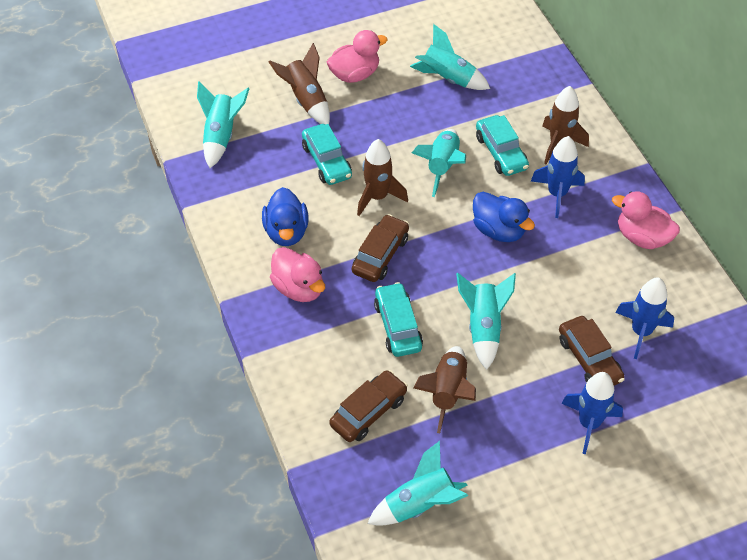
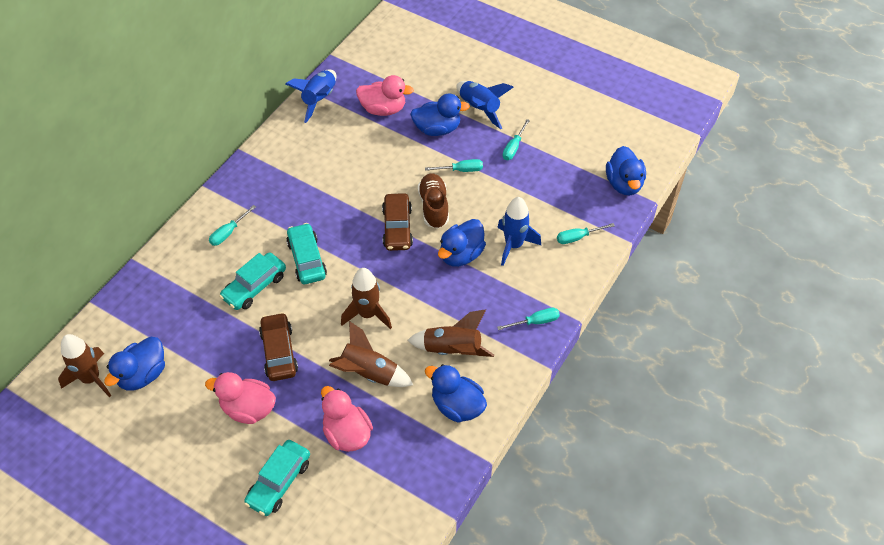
blue duck: [262,187,308,246] [473,192,535,242] = 2 -> [104,337,165,391] [410,94,470,136] [425,364,487,423] [438,219,486,267] [606,146,646,195] = 5
brown car: [329,370,408,442] [352,214,409,282] [559,316,625,386] = 3 -> [259,312,298,381] [382,193,413,251] = 2
brown shoe: none = 0 -> [418,173,449,229] = 1
turquoise rocket: [197,82,250,168] [367,441,468,526] [410,24,490,90] [412,129,466,197] [456,273,516,370] = 5 -> none = 0
turquoise screwdriver: none = 0 -> [209,205,256,246] [425,159,483,172] [497,308,560,330] [503,119,530,160] [557,223,615,244] = 5

